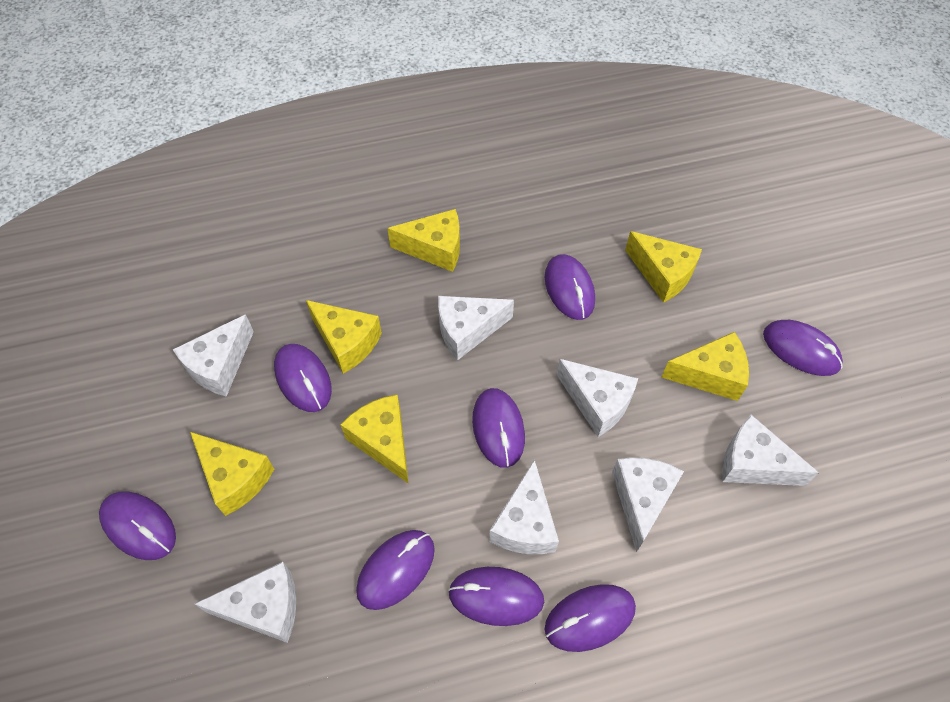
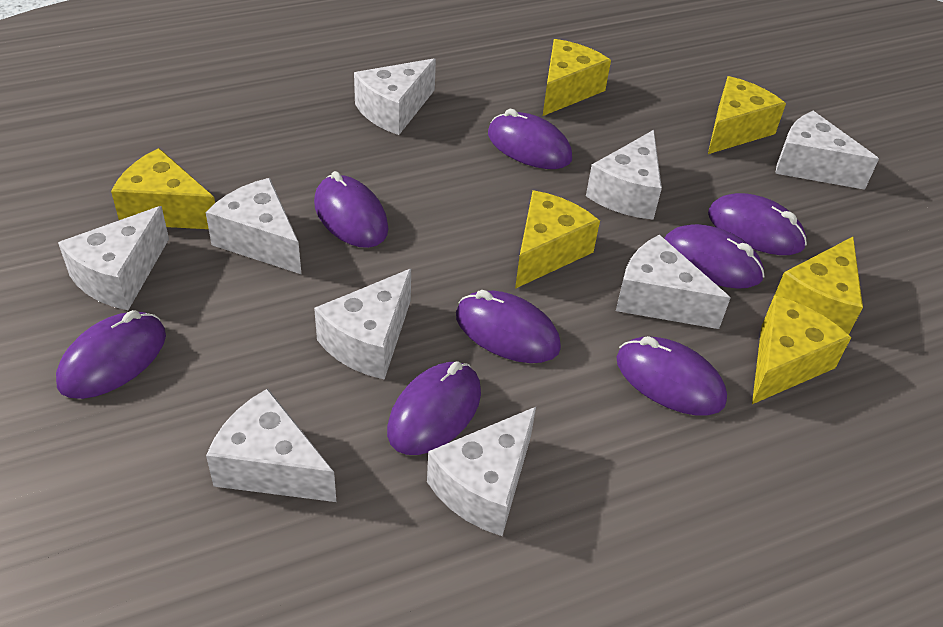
white cheese: [173,314,254,397] [195,562,296,643] [438,296,514,360] [489,459,559,554] [557,359,638,437] [612,457,684,552] [722,415,819,486] = 7 -> [58,206,169,310] [206,178,302,275] [206,388,336,502] [314,269,411,380] [354,58,436,135] [427,407,536,536] [586,130,662,220] [616,234,730,329] [775,111,879,190] = 9

